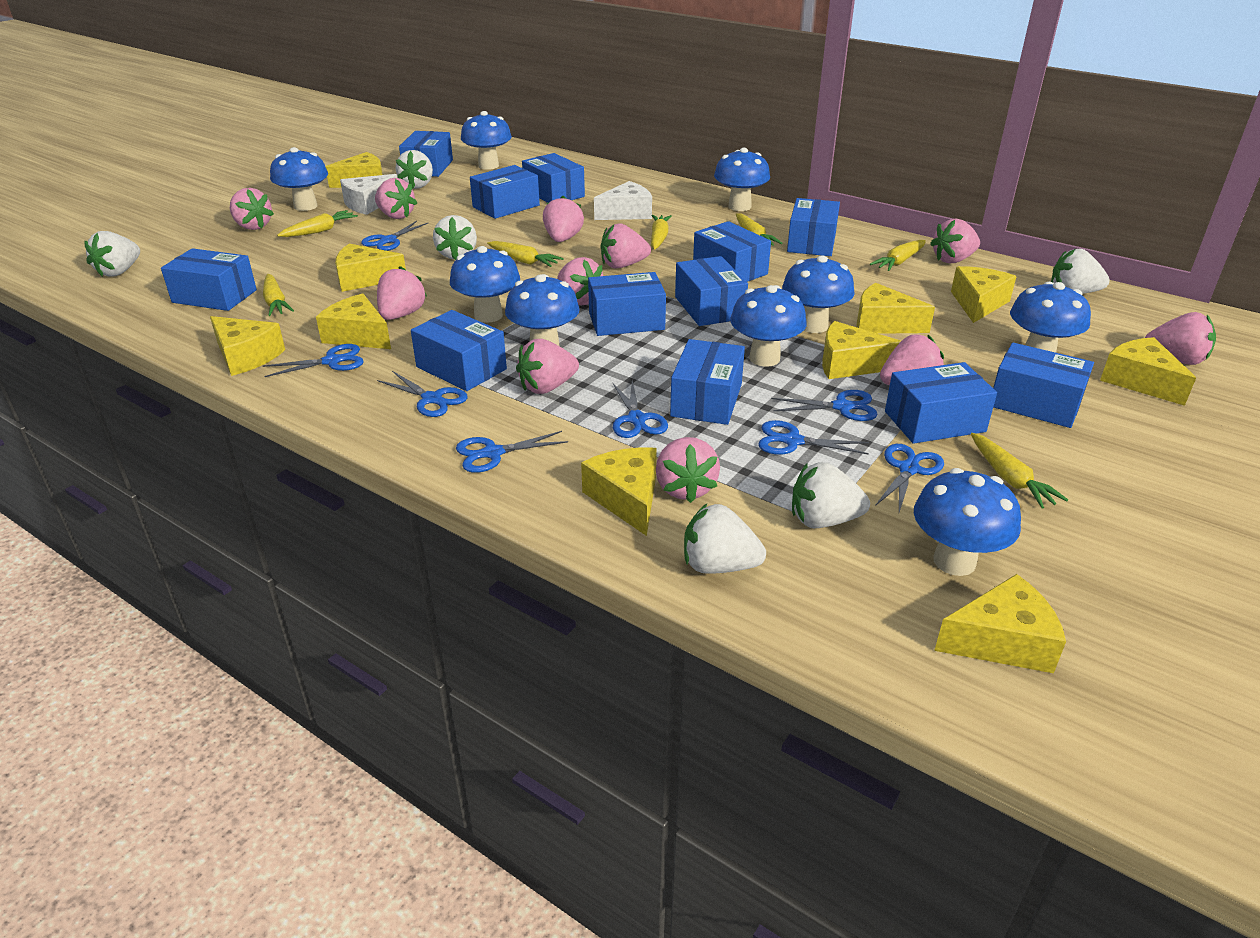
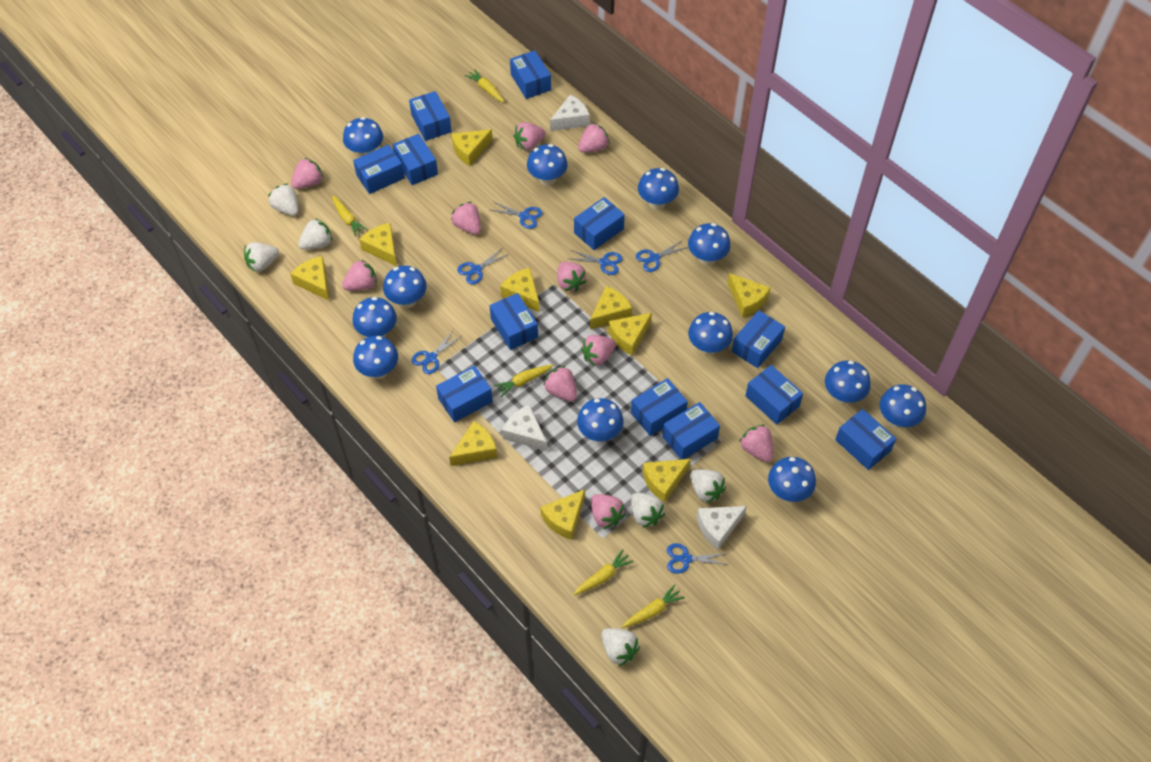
blue mushroom: [270,147,328,211] [450,246,520,323] [461,111,512,170] [505,274,580,346] [714,148,770,211] [730,285,807,367] [782,255,854,333] [914,468,1021,576] [1010,282,1091,353] = 9 -> [343,117,383,157] [352,297,397,337] [353,336,398,379] [383,266,427,308] [527,144,568,186] [577,398,623,442] [638,168,679,210] [688,223,731,266] [688,312,733,355] [768,457,816,502] [825,360,871,404] [880,384,926,428] = 12
blue scissors: [263,344,364,377] [361,221,428,251] [377,371,468,417] [456,431,568,473] [612,381,668,438] [758,420,869,455] [771,390,878,421] [875,444,944,512] = 8 -> [411,330,461,374] [457,248,509,284] [491,202,543,229] [571,250,623,275] [636,240,688,272] [667,543,729,574] = 6
pink strawberry: [230,188,274,230] [375,178,417,219] [377,266,427,320] [516,339,579,394] [543,196,584,242] [557,257,604,305] [600,223,651,268] [656,437,720,503] [880,334,944,385] [930,219,980,263] [1145,312,1216,365] = 11 -> [291,158,324,189] [342,259,377,291] [451,202,481,235] [514,122,546,150] [543,366,577,402] [557,262,587,292] [578,123,610,153] [581,335,616,366] [591,494,625,529] [739,425,773,462] = 10
white cheese: [340,174,397,215] [594,181,652,220] = 2 -> [502,405,547,451] [550,95,590,131] [697,506,747,550] = 3
yellow carrot: [263,274,294,316] [277,210,358,237] [487,241,563,267] [651,215,672,249] [736,213,783,246] [870,240,926,271] [971,433,1068,509] = 7 -> [332,196,368,237] [465,69,505,103] [494,364,554,397] [573,550,634,595] [622,584,685,628] = 5

